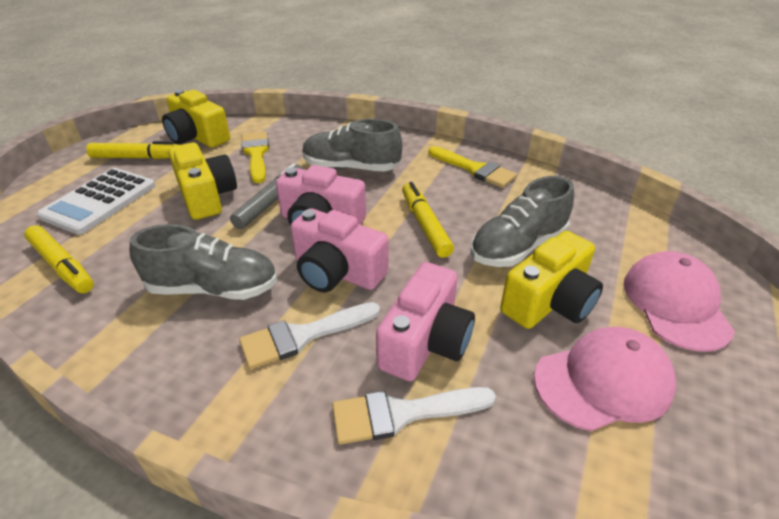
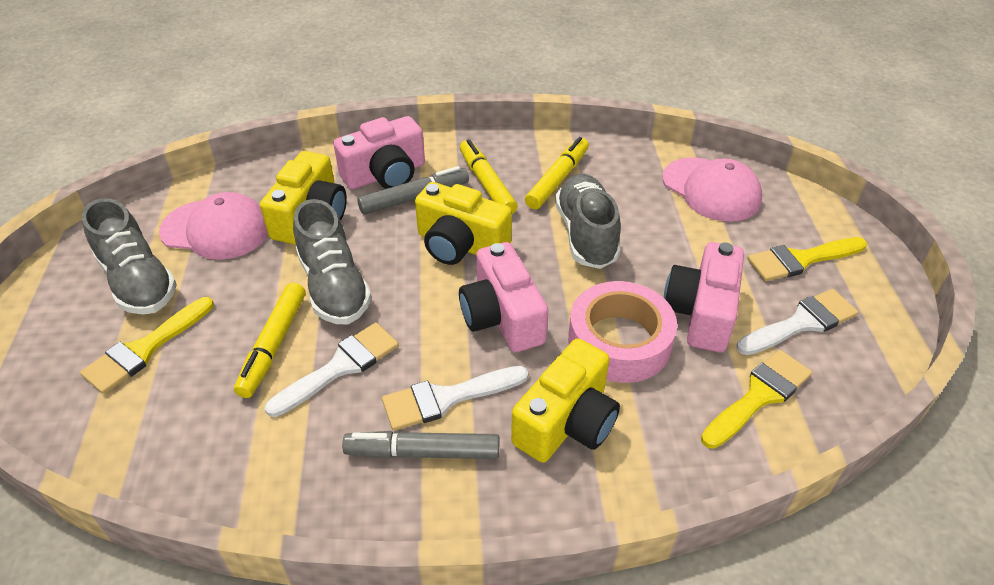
grey marker: [230,163,303,229] = 1 -> [342,431,499,459] [357,166,469,215] = 2
pink tape: none = 0 -> [568,281,677,383] = 1
white brush: [239,302,380,369] [332,387,496,445] = 2 -> [265,322,399,417] [382,366,529,431] [737,289,859,355] = 3
white calculator: [37,168,155,235] = 1 -> none = 0
yellow brush: [241,132,269,183] [429,146,517,188] = 2 -> [80,297,214,394] [701,350,812,449] [747,237,867,281] = 3

